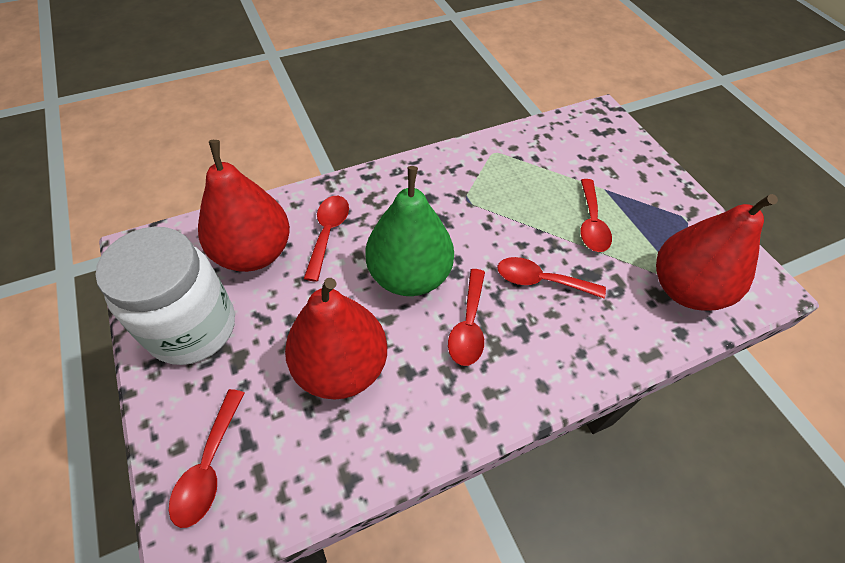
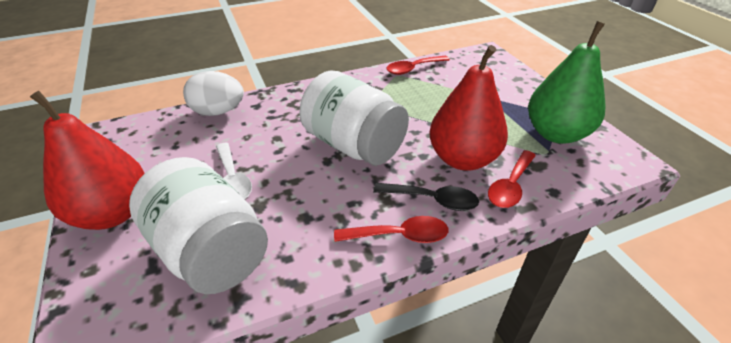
black spoon: none = 0 -> [373,183,479,211] = 1
red pear: [198,140,290,272] [285,278,387,399] [656,194,778,311] = 3 -> [30,91,145,230] [429,45,508,171] = 2
red spoon: [169,389,245,528] [304,196,349,282] [448,269,485,366] [497,257,606,298] [580,179,612,252] = 5 -> [334,216,449,243] [386,56,450,75] [488,150,536,208] = 3
white egg: none = 0 -> [183,71,244,116] = 1
white jar: [95,227,235,365] = 1 -> [129,157,268,294] [300,70,409,165] = 2
white spoon: none = 0 -> [216,143,252,199] = 1

